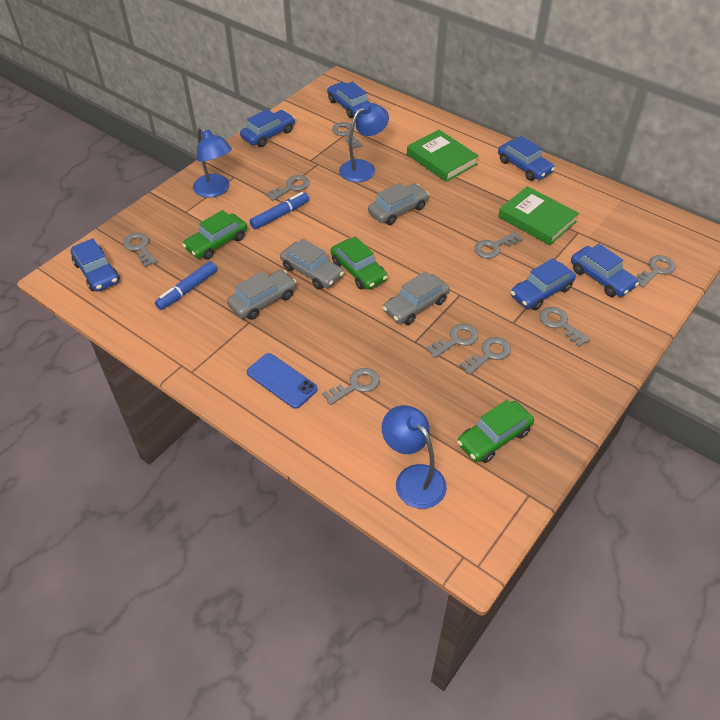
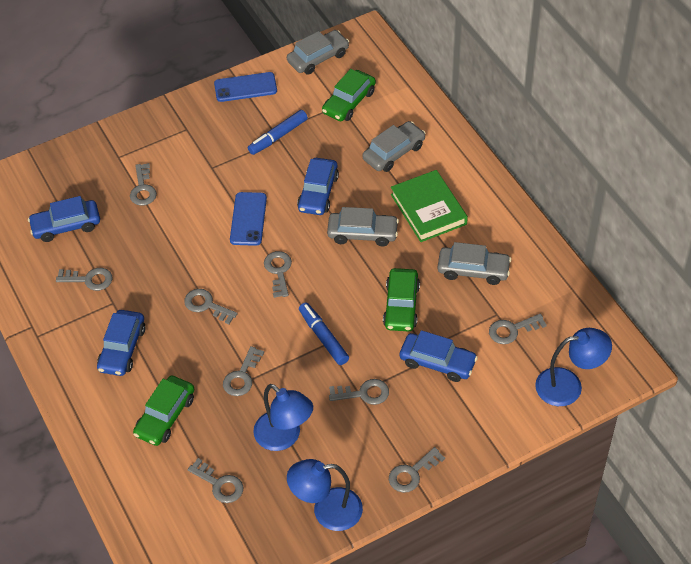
blue car: [71,238,120,292] [240,109,295,147] [327,82,370,118] [498,136,555,181] [511,258,576,310] [571,244,639,297] = 6 -> [28,196,100,242] [97,310,145,376] [297,158,339,215] [400,330,478,382] = 4
blue phone: [247,353,318,409] = 1 -> [214,72,277,102] [230,192,267,246] = 2
green book: [407,130,479,182] [498,186,579,245] = 2 -> [391,170,468,242] = 1

